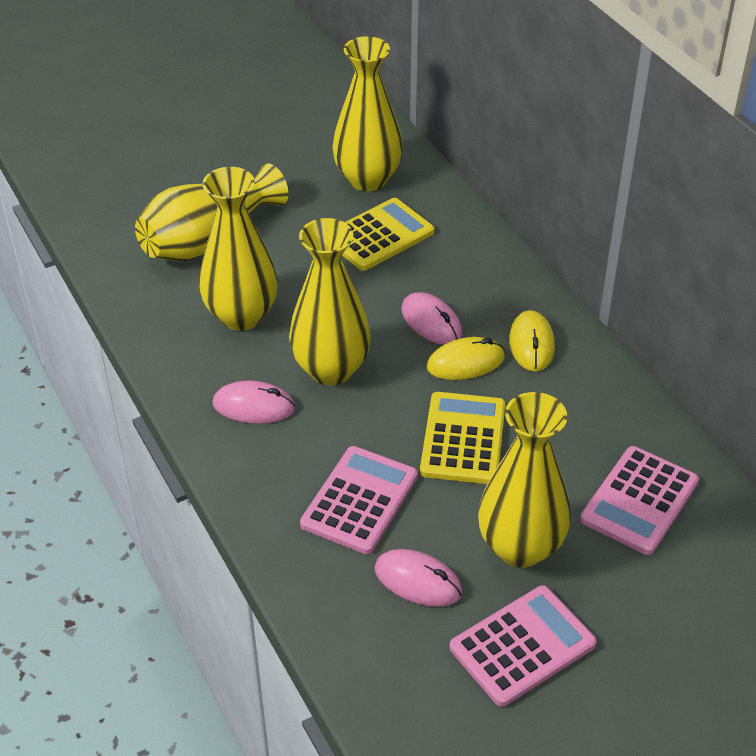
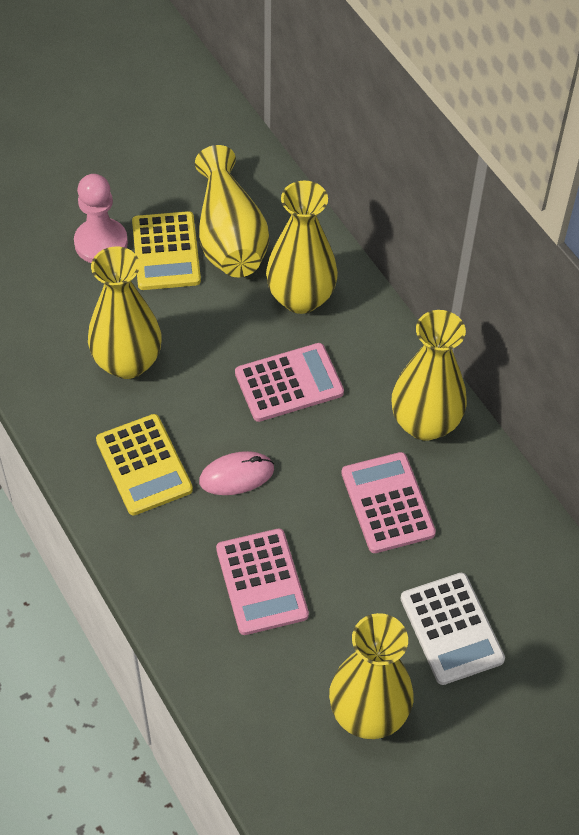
pink mouse: [213,380,295,424] [375,549,462,607] [401,292,462,345] = 3 -> [199,451,274,495] = 1
pink pawn: none = 0 -> [74,174,128,263] = 1
white calculator: none = 0 -> [400,573,505,685] = 1
yellow mouse: [426,337,505,380] [509,310,555,372] = 2 -> none = 0

